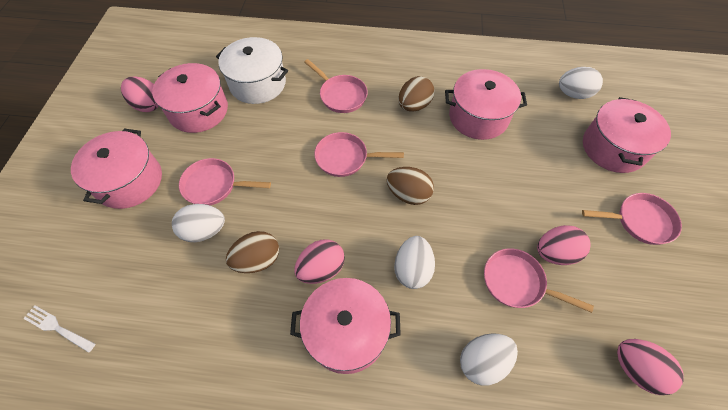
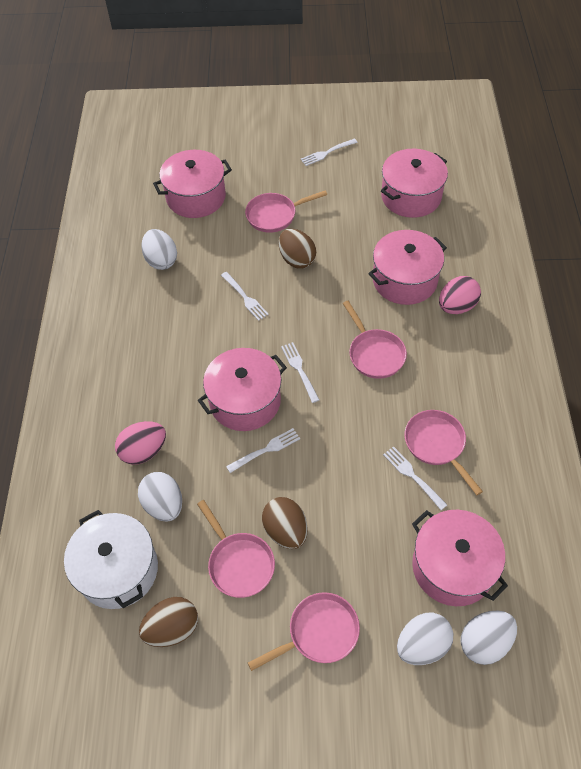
pink egg: [121,77,159,112] [294,239,345,284] [537,225,591,265] [617,339,684,395] = 4 -> [115,421,166,465] [439,276,481,314] = 2
white fork: [23,305,95,353] = 1 -> [221,272,269,321] [226,428,300,473] [281,342,319,403] [300,138,358,166] [383,446,447,510] = 5

